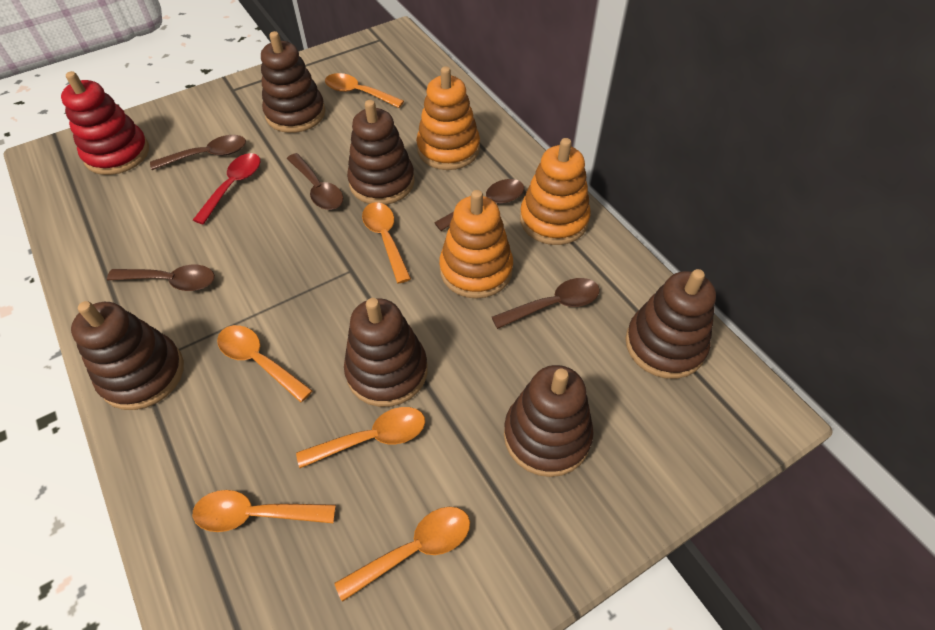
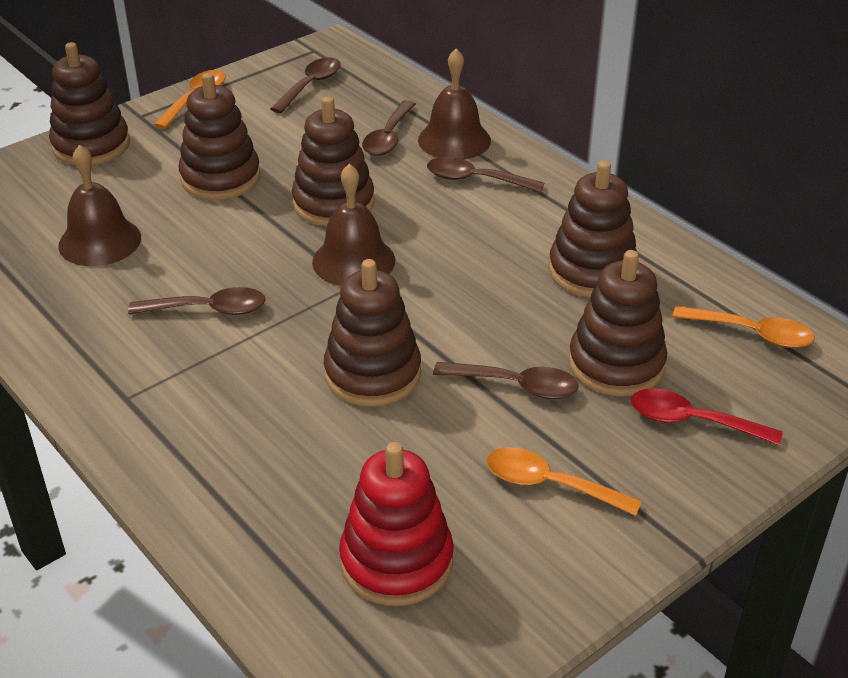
brown bell: none = 0 -> [58,145,141,266] [312,164,395,286] [418,49,491,160] = 3
orange spoon: [193,490,336,532] [217,325,313,403] [296,407,425,468] [325,73,404,108] [334,507,470,602] [362,202,411,284] = 6 -> [153,70,226,129] [486,447,642,516] [672,306,815,348] = 3
orange stacking toy: [416,66,480,170] [439,190,513,299] [520,138,591,245] = 3 -> none = 0

